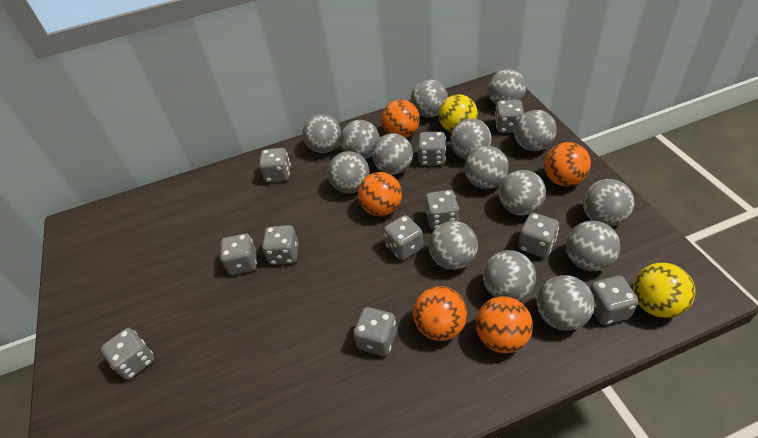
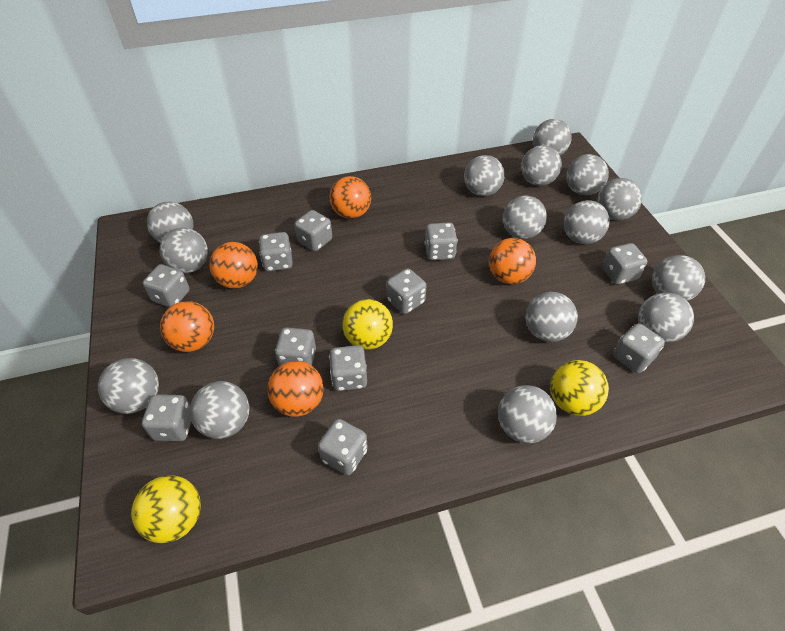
yellow ball: [439,95,478,133] [633,263,695,318] = 2 -> [131,475,201,543] [342,299,393,350] [550,360,609,416] = 3

